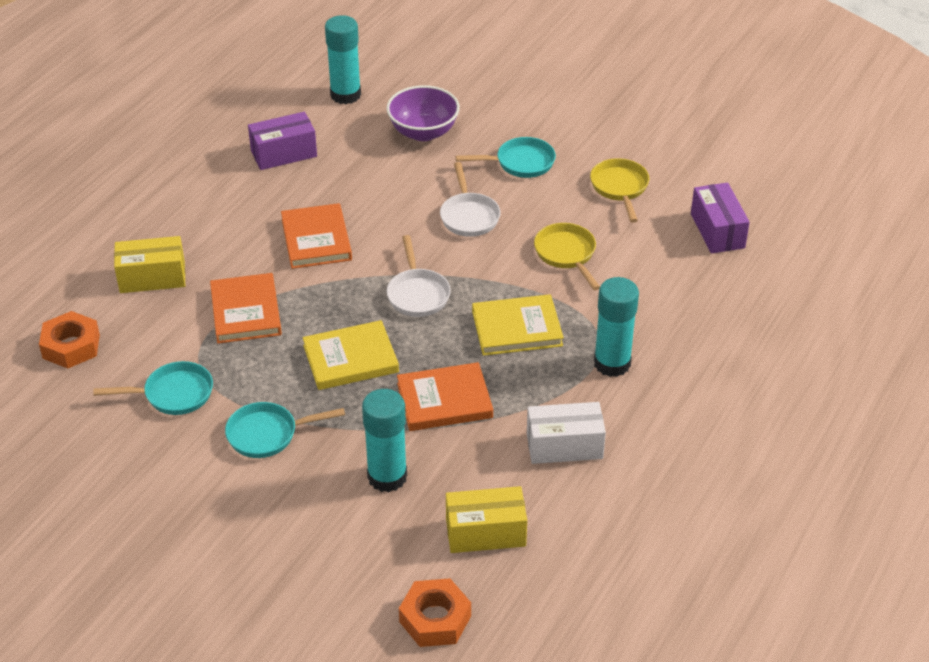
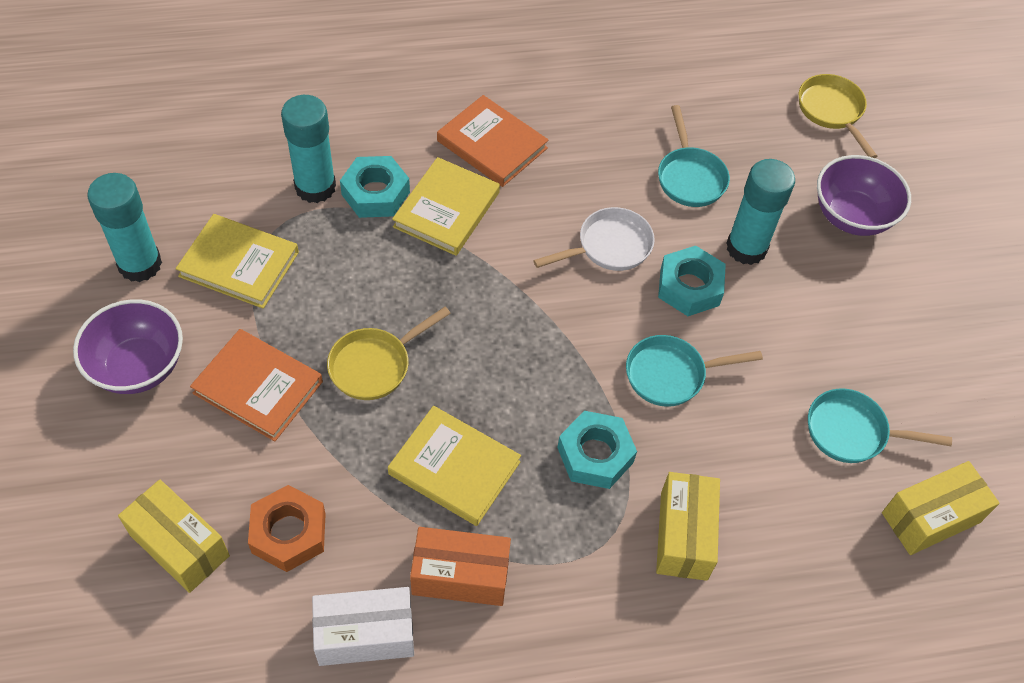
orange book: [210,273,282,344] [281,203,352,269] [397,362,493,431] = 3 -> [190,329,323,441] [437,95,548,187] = 2
orange box: none = 0 -> [410,527,511,606] = 1
orange nut: [39,311,100,368] [399,578,471,647] = 2 -> [248,485,325,572] = 1
purple bowl: [386,85,460,141] = 1 -> [73,299,183,394] [817,155,911,236] = 2
purple box: [248,112,317,170] [691,182,750,253] = 2 -> none = 0
turquoise nut: none = 0 -> [340,156,410,218] [557,411,637,489] [658,246,726,316] = 3
white pan: [387,235,451,317] [440,162,501,237] = 2 -> [533,207,655,271] = 1
yellow book: [303,320,399,390] [472,294,564,356] = 2 -> [176,214,299,309] [388,406,521,526] [392,157,500,256] = 3
yellow box: [114,236,185,293] [446,486,527,553] = 2 -> [118,479,230,593] [656,472,720,581] [882,461,1000,555] = 3

